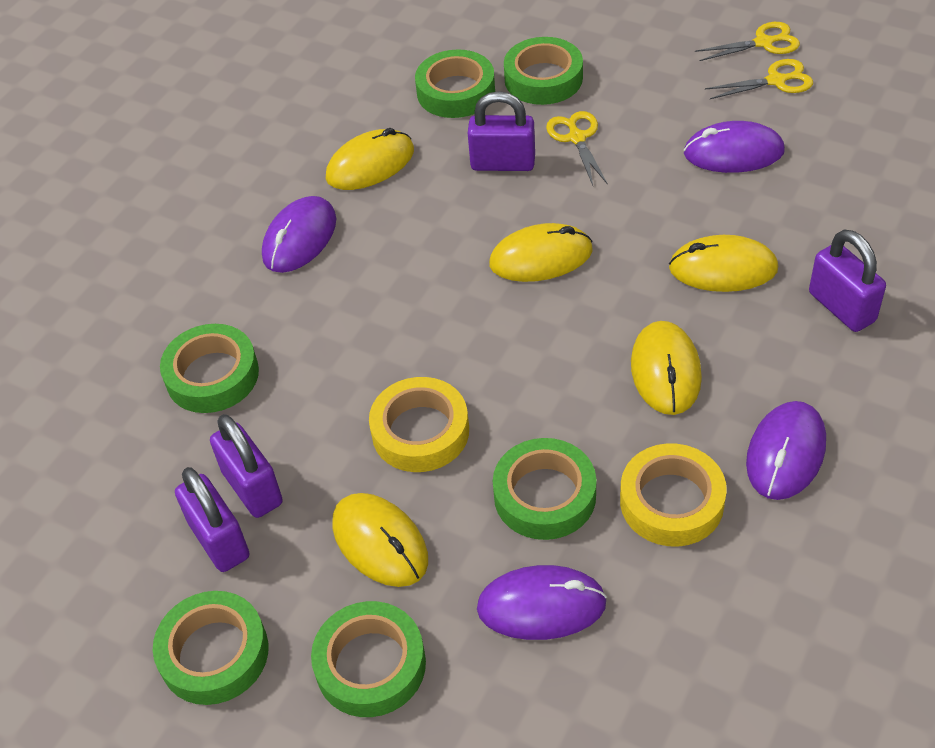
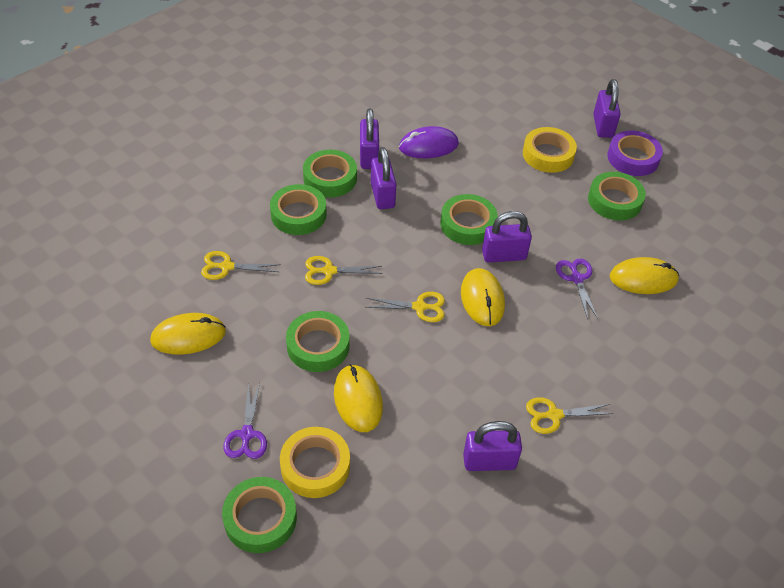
purple mouse: [262,196,336,273] [477,565,607,640] [684,121,785,173] [746,401,826,500] = 4 -> [399,126,459,158] = 1
purple padlock: [175,467,249,572] [210,414,283,518] [468,91,535,171] [809,230,886,332] = 4 -> [360,108,379,169] [371,147,397,209] [463,421,522,471] [482,211,532,263] [593,79,621,138] = 5
purple scissors: none = 0 -> [223,382,267,459] [556,258,598,319] = 2
purple tape: none = 0 -> [607,131,663,176] = 1
yellow mouse: [326,128,414,190] [332,493,428,587] [489,223,593,282] [631,321,702,415] [669,235,778,292] = 5 -> [150,313,226,355] [334,364,383,432] [461,268,505,326] [610,257,679,294] = 4
yellow scissors: [546,111,608,185] [695,22,800,61] [705,59,813,99] = 3 -> [201,251,281,280] [305,256,383,285] [366,292,445,322] [526,397,614,434] = 4

